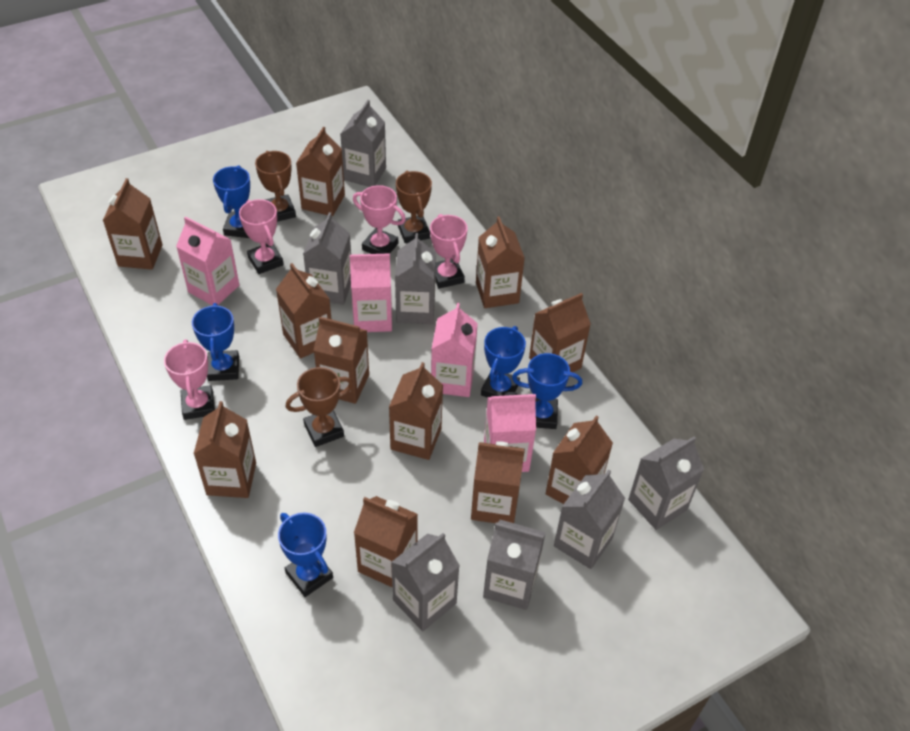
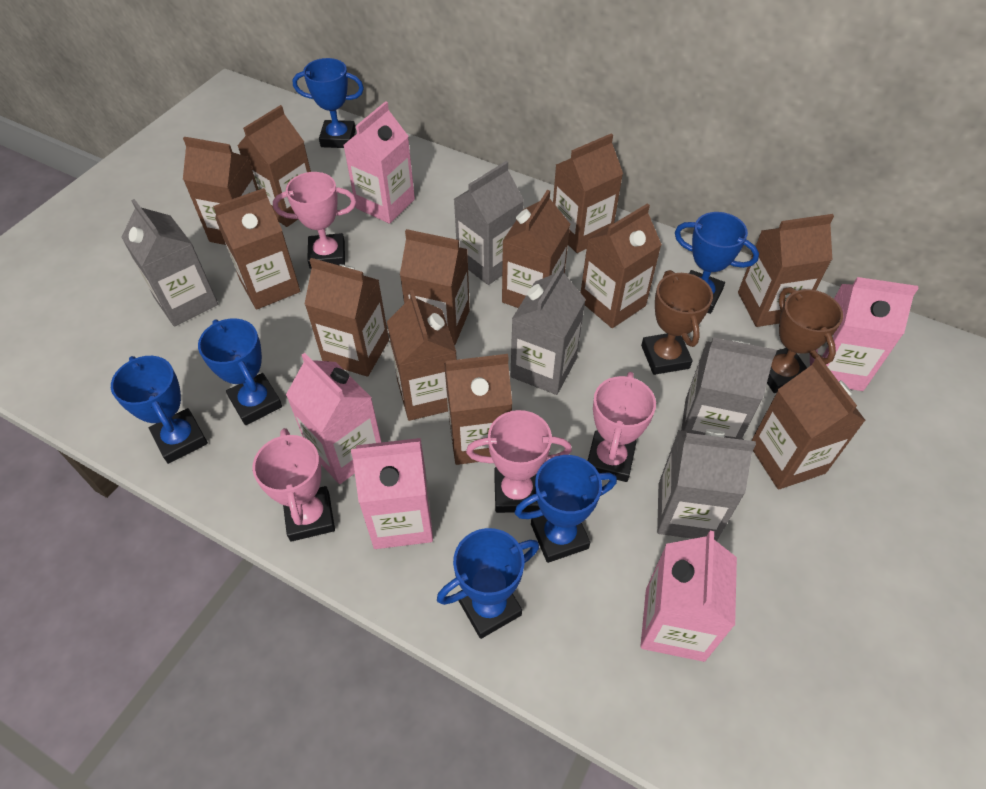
blue trophy: [192,303,239,381] [213,165,250,238] [278,513,333,597] [481,326,526,398] [512,353,582,429] = 5 -> [111,356,208,464] [198,318,282,425] [293,58,364,148] [437,528,539,639] [514,455,617,563] [675,212,759,314] = 6
brown carton: [103,178,162,270] [194,401,256,498] [276,263,331,359] [296,127,345,216] [314,317,369,404] [354,496,418,587] [389,362,443,460] [471,441,525,523] [476,217,525,308] [529,293,591,372] [546,415,613,504] = 11 -> [183,137,259,245] [213,188,300,310] [237,105,311,227] [305,258,389,377] [387,290,457,421] [400,229,470,345] [444,354,512,465] [502,190,570,308] [553,133,623,253] [581,203,662,328] [738,214,834,327] [751,357,866,490] = 12
brown trophy: [255,151,296,222] [286,367,353,447] [396,171,432,243] = 3 -> [641,270,713,375] [767,287,843,393] = 2
grey carton: [303,212,351,305] [340,100,386,187] [391,533,460,631] [395,233,436,324] [483,520,546,610] [554,469,625,569] [628,436,704,530] = 7 -> [121,199,218,326] [454,161,524,285] [510,264,586,395] [657,429,756,541] [681,337,776,438] = 5
pink carton: [176,216,239,306] [350,253,392,332] [431,303,478,397] [484,392,536,472] = 4 -> [286,353,381,484] [343,101,415,224] [351,438,433,549] [640,531,737,662] [810,277,919,391] = 5

